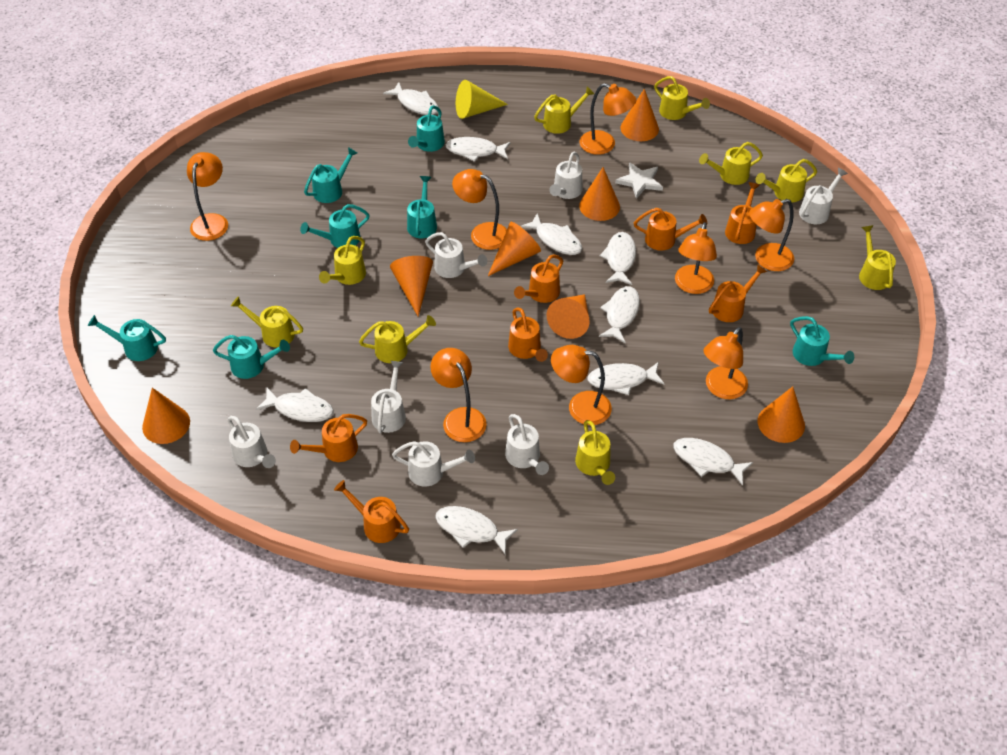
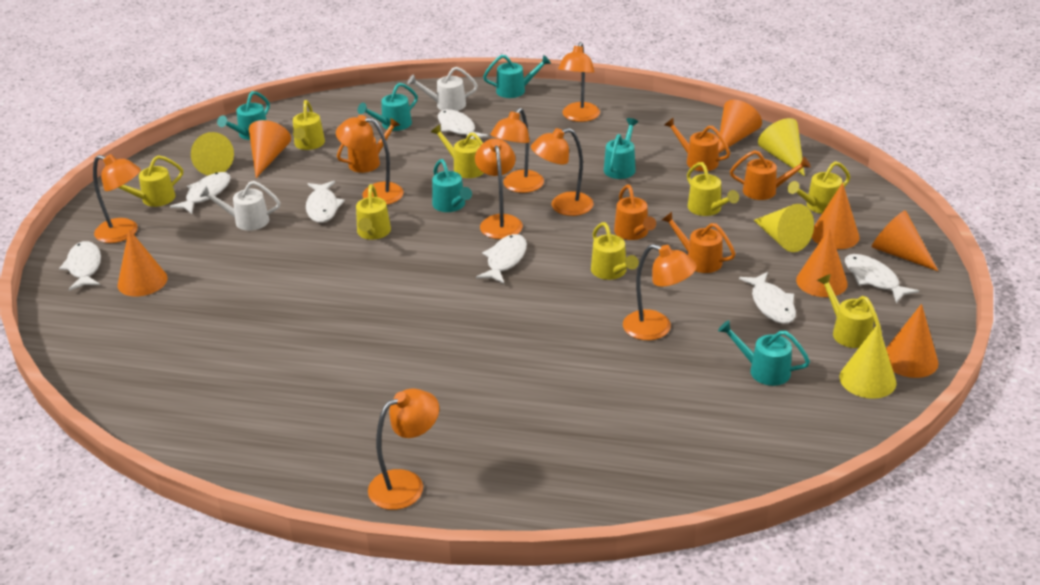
orange watering can: [290,414,367,462] [334,480,409,543] [508,307,548,362] [514,254,563,303] [634,208,707,251] [709,264,767,322] [725,182,760,244] = 7 -> [337,118,400,173] [614,185,656,240] [662,212,736,273] [664,118,730,171] [730,150,811,200] = 5
turquoise watering can: [88,315,166,361] [213,335,290,379] [300,204,369,248] [304,147,357,203] [407,176,437,238] [408,105,445,152] [790,316,854,366] = 7 -> [217,91,270,140] [358,83,418,131] [432,159,472,212] [483,55,551,98] [604,118,638,179] [718,320,810,386] = 6
white fish: [256,388,334,422] [383,82,439,115] [435,506,518,554] [446,137,511,162] [520,213,582,255] [587,362,664,395] [599,286,640,343] [600,232,636,285] [673,438,753,486] = 9 -> [59,241,101,291] [170,172,231,214] [306,181,345,223] [438,109,488,139] [476,234,527,284] [739,272,796,324] [845,254,919,303] = 7
white star: [615,162,663,199] = 1 -> none = 0
white watering can: [228,416,276,468] [371,361,406,433] [392,441,475,487] [425,232,487,278] [505,414,549,475] [549,152,583,199] [799,168,848,224] = 7 -> [199,181,280,231] [407,67,478,111] = 2
yellow cone: [456,80,508,119] = 1 -> [191,132,234,175] [754,204,814,252] [758,118,805,176] [839,324,896,399] = 4
yellow watering can: [231,296,303,347] [319,236,366,285] [359,315,436,363] [534,87,594,134] [575,420,615,485] [654,76,710,120] [699,142,763,185] [756,159,817,202] [859,225,896,290] = 9 -> [118,155,183,207] [293,100,325,150] [356,184,391,240] [431,125,483,178] [591,222,639,280] [687,162,739,216] [788,161,850,214] [817,274,882,348] = 8

